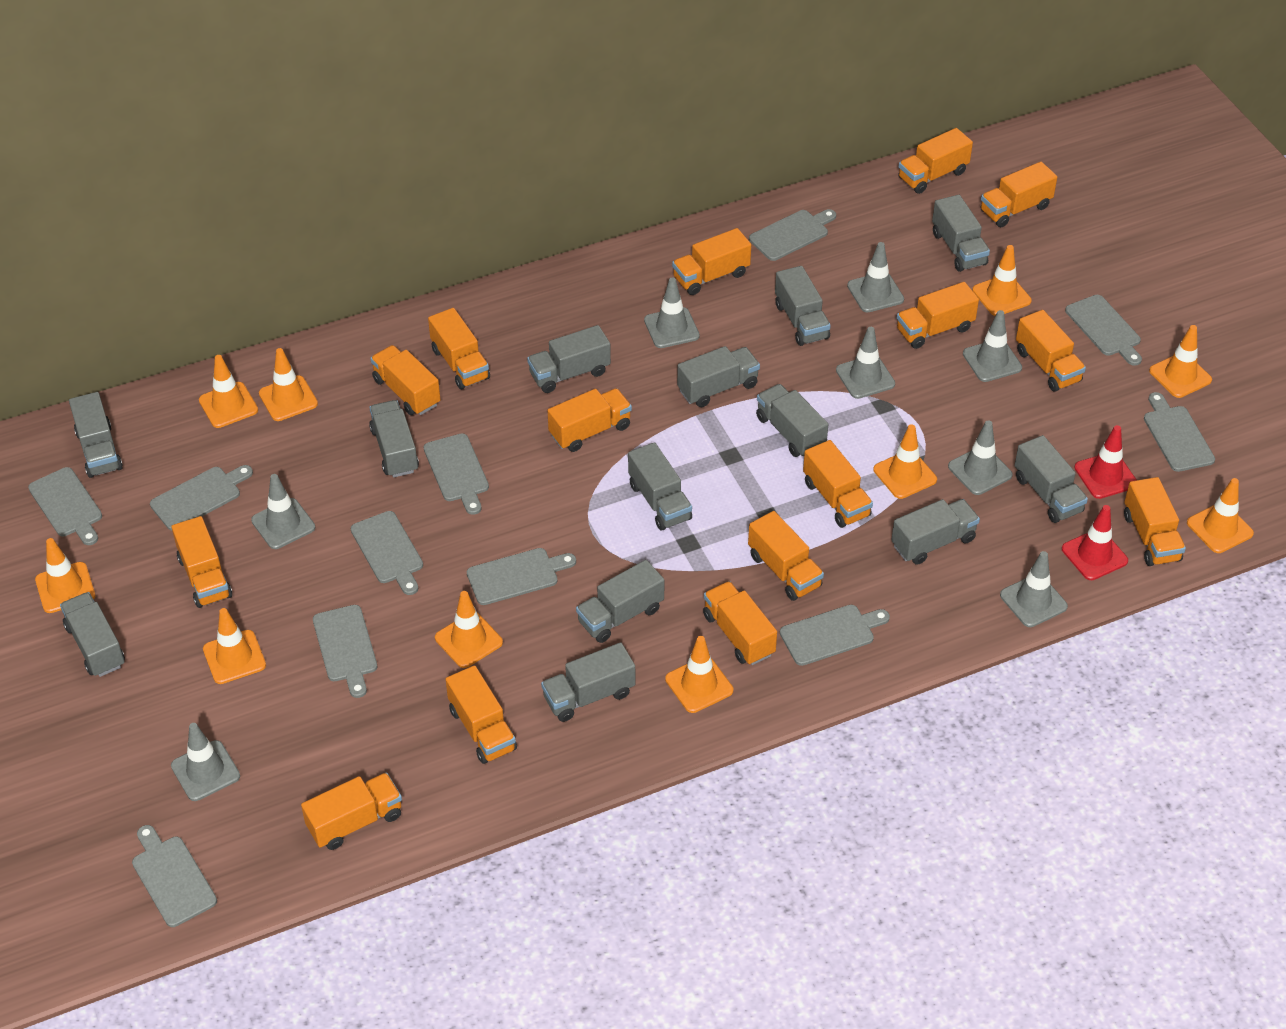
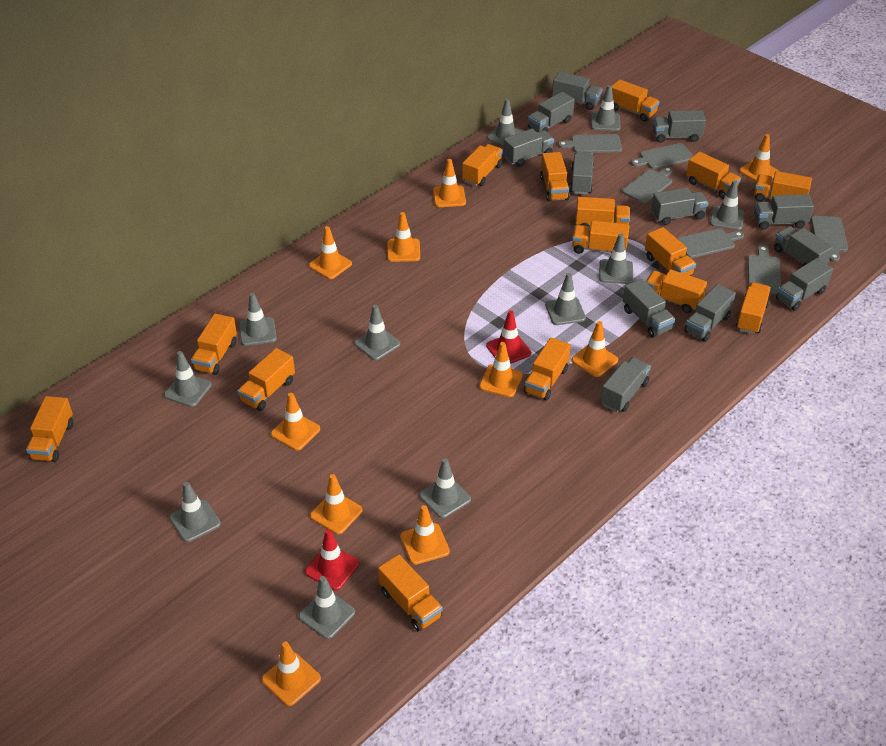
grey cutting board: [28,467,102,545] [132,825,217,927] [150,465,253,531] [313,605,377,698] [351,511,423,595] [424,433,489,515] [467,548,576,605] [749,209,836,261] [780,605,890,666] [1065,295,1142,366] [1144,392,1215,472] = 11 -> [558,134,622,153] [622,167,673,203] [631,143,693,169] [677,228,744,258] [748,245,781,294] [811,216,848,262] = 6
grey traffic cone: [171,723,240,801] [251,474,315,549] [644,277,700,348] [836,327,895,399] [847,242,904,313] [948,421,1013,495] [963,310,1022,382] [1000,551,1068,627] = 8 -> [164,351,212,407] [169,482,221,542] [239,293,277,346] [299,576,355,639] [354,305,400,360] [419,458,471,518] [487,99,524,145] [545,273,586,325] [591,85,621,131] [599,233,633,284] [710,180,744,230] = 11
grey truck: [60,592,125,677] [69,392,123,478] [369,400,419,477] [527,325,611,393] [541,642,635,722] [576,560,664,643] [628,442,692,531] [677,346,760,407] [756,384,828,457] [775,266,831,346] [891,499,980,565] [932,195,990,272] [1014,435,1088,523] = 13 -> [503,129,554,167] [528,92,575,133] [552,71,602,110] [570,151,594,194] [601,357,651,412] [623,279,675,338] [651,188,708,225] [653,110,706,143] [684,284,736,342] [754,194,814,230] [774,226,833,267] [776,258,833,311] = 12

